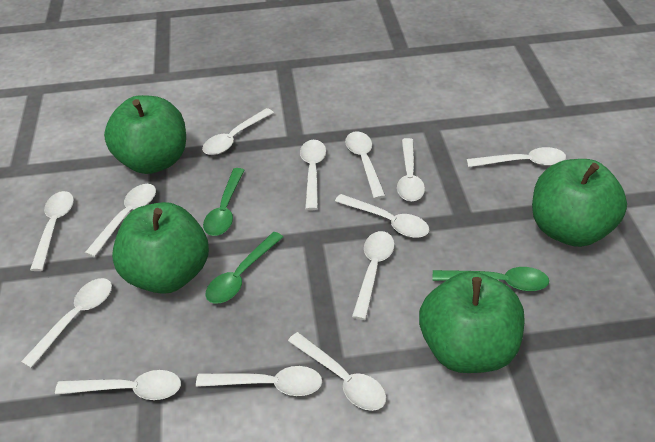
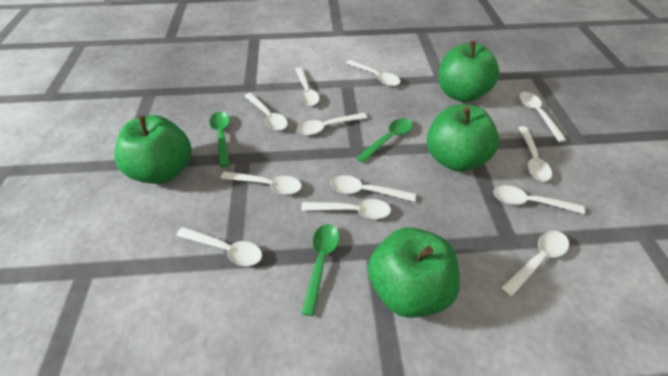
white spoon: [21,278,112,368] [30,191,74,271] [55,370,181,400] [85,184,156,257] [196,366,322,396] [202,108,274,155] [288,332,386,411] [300,140,326,210] [335,194,429,238] [345,132,386,199] [352,231,395,320] [397,138,425,201] [466,147,566,167] = 13 -> [176,227,262,266] [220,171,302,194] [244,93,288,131] [295,68,320,106] [297,113,367,136] [301,199,391,219] [330,175,416,202] [346,60,400,86] [493,185,585,214] [501,231,569,297] [518,126,552,181] [519,92,566,142] = 12

